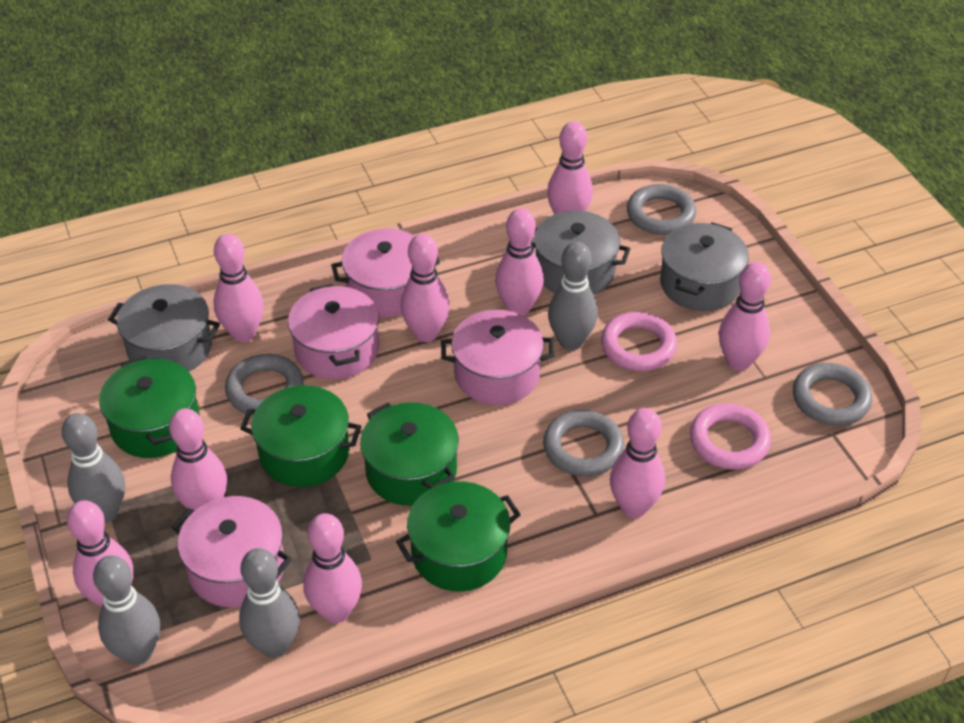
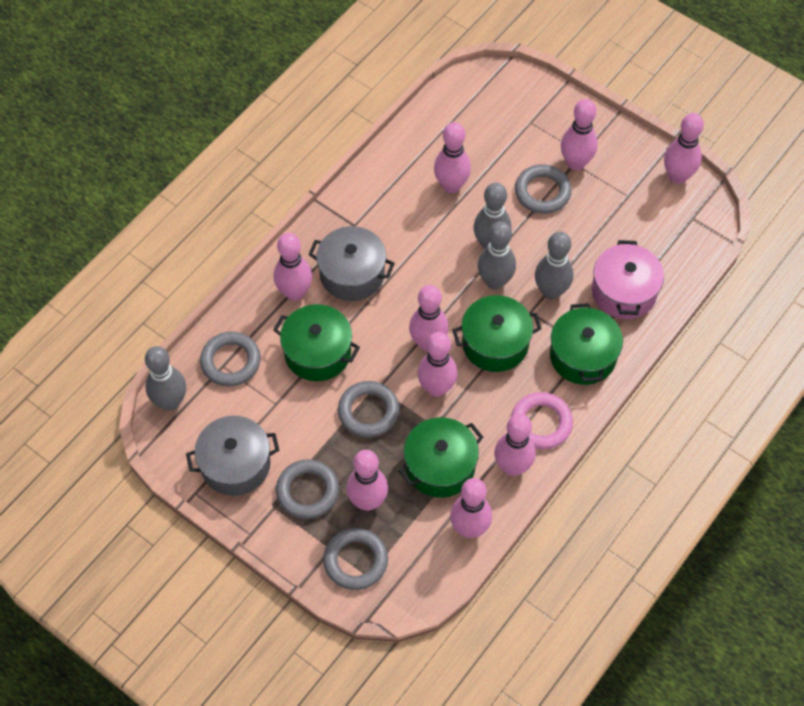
grey pot: [108,284,220,372] [532,211,630,295] [660,222,749,311] = 3 -> [186,416,279,496] [308,226,395,301] = 2
grey ring: [225,354,304,415] [543,410,624,477] [627,184,696,235] [793,363,872,426] = 4 -> [200,332,261,387] [276,459,339,519] [323,528,388,590] [338,381,400,438] [515,164,572,214] = 5
pink pot: [172,496,292,607] [288,284,379,380] [331,229,440,317] [441,310,554,405] = 4 -> [592,240,664,319] = 1
pink ring: [601,312,677,371] [690,404,771,470] = 2 -> [511,392,573,449] = 1

